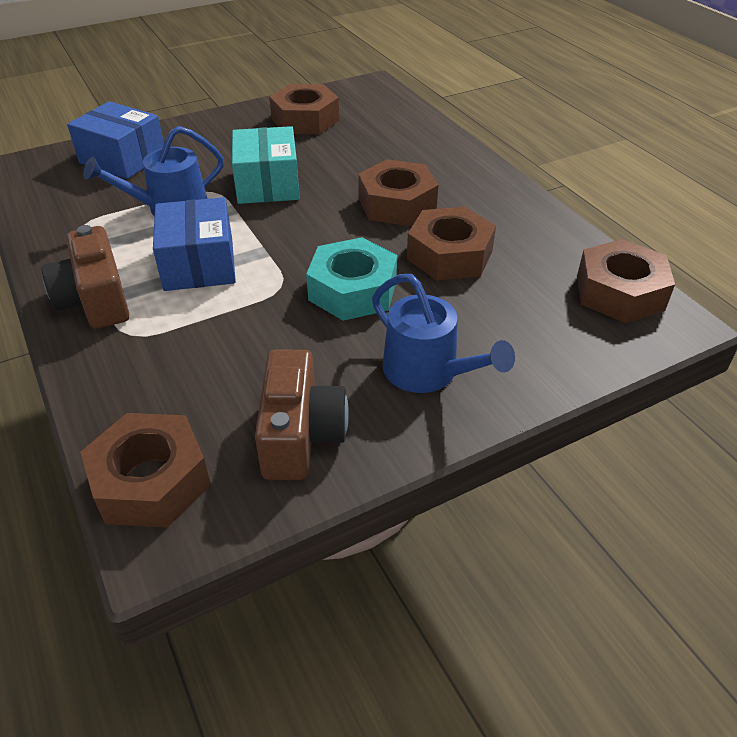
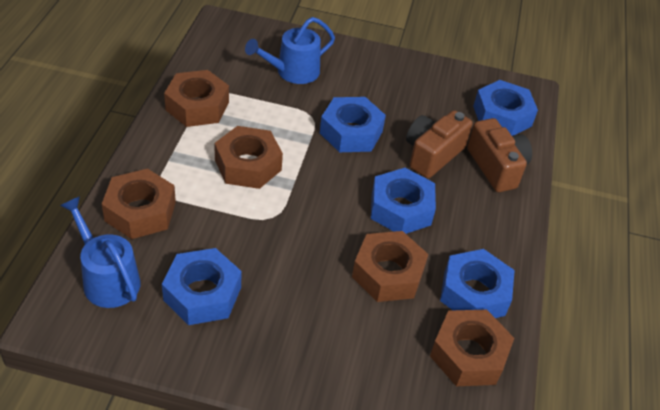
blue box: [67,101,164,179] [153,197,236,291] = 2 -> none = 0
blue nut: none = 0 -> [162,248,242,325] [320,97,386,152] [371,168,436,234] [440,249,515,318] [473,80,538,136] = 5
turquoise box: [232,126,300,204] = 1 -> none = 0
turquoise nut: [306,237,397,321] = 1 -> none = 0

